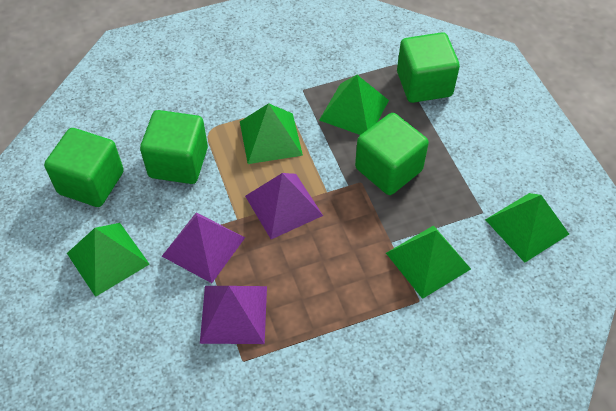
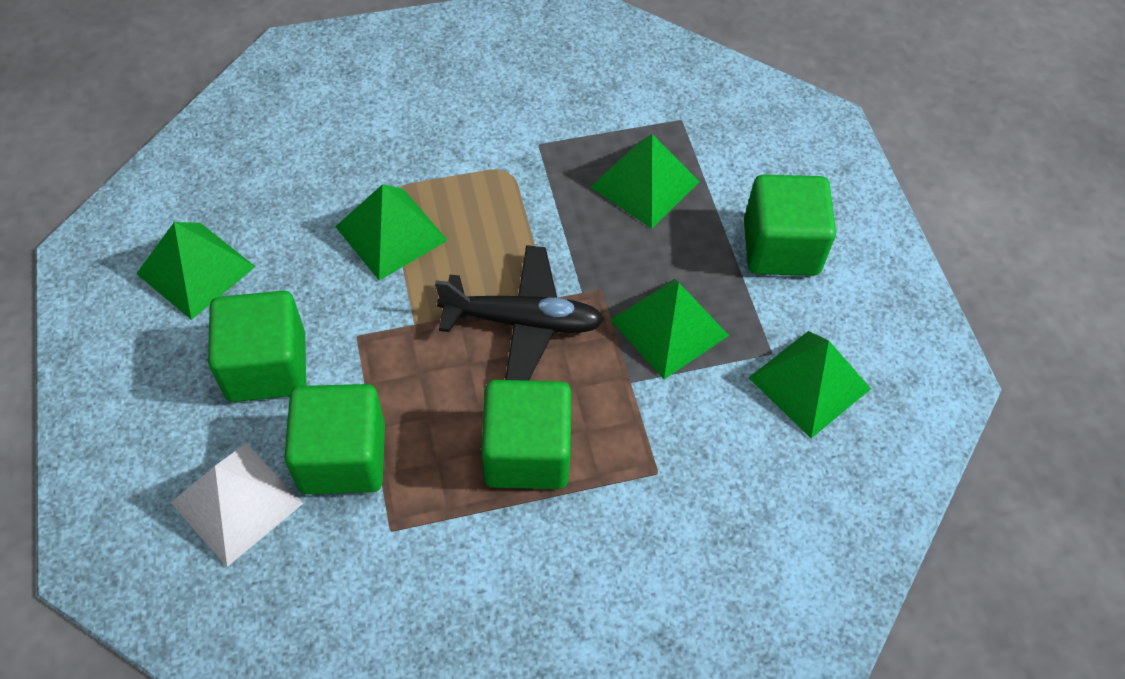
black plane: none = 0 -> [435,245,604,381] = 1
purple pyramid: [162,212,245,283] [200,286,267,344] [245,173,323,239] = 3 -> none = 0
white pyramid: none = 0 -> [171,443,304,567] = 1

